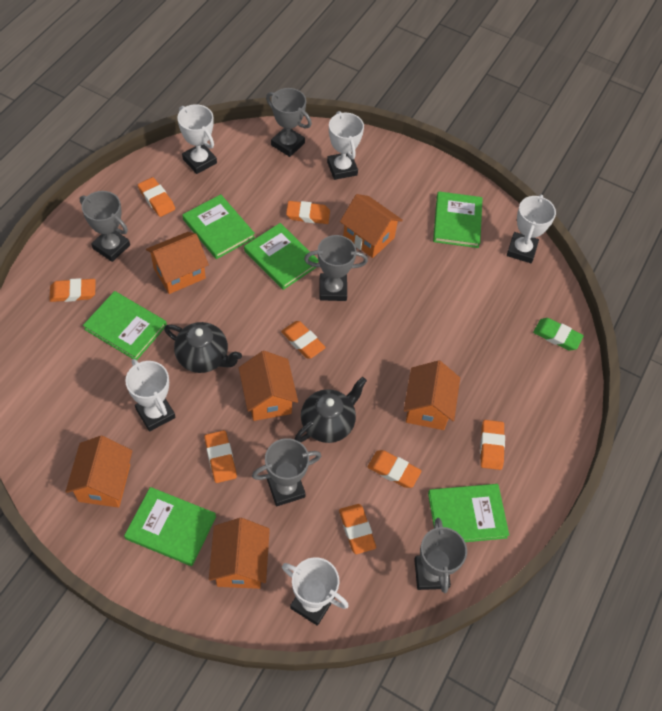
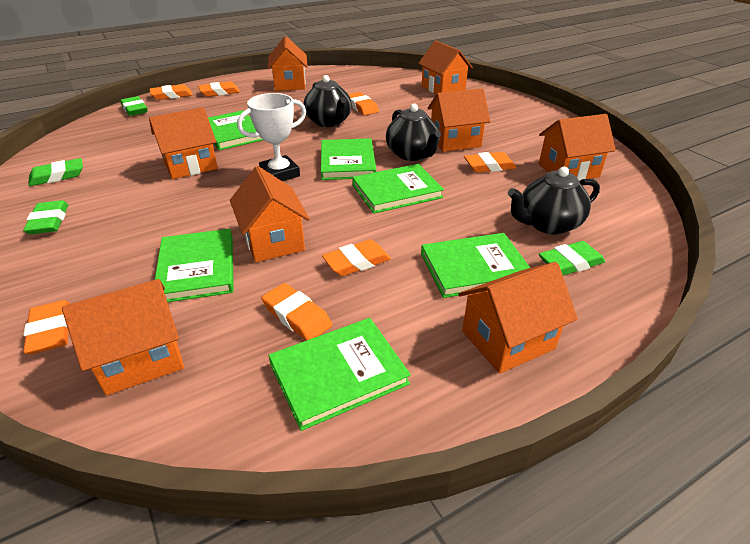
black teapot: [164,322,242,373] [294,377,367,443] = 2 -> [304,75,352,127] [386,104,441,161] [508,167,600,235] = 3
green eraser: [533,318,584,350] = 1 -> [23,200,68,234] [28,158,83,186] [120,96,148,116] [539,241,605,276] = 4
grey trophy: [80,191,130,262] [252,438,321,506] [266,88,312,157] [304,235,368,301] [414,518,467,593] = 5 -> none = 0
orange eraser: [49,278,96,302] [138,177,175,217] [204,430,237,483] [281,321,326,359] [286,201,330,224] [339,504,376,554] [368,450,421,488] [480,420,505,470] = 8 -> [23,300,70,355] [150,84,192,100] [198,81,240,97] [261,283,332,341] [322,239,391,276] [348,92,379,115] [464,152,516,173] = 7
orange house: [65,436,132,508] [146,232,209,294] [209,518,270,589] [239,351,298,421] [340,194,403,258] [404,360,460,430] = 6 -> [62,279,184,395] [149,107,218,179] [230,166,310,262] [268,36,308,91] [418,41,473,94] [428,89,490,152] [458,262,578,374] [539,114,616,181] = 8
white trophy: [125,359,176,431] [177,104,217,174] [282,557,349,626] [327,111,364,180] [507,195,556,263] = 5 -> [237,93,306,181] = 1

